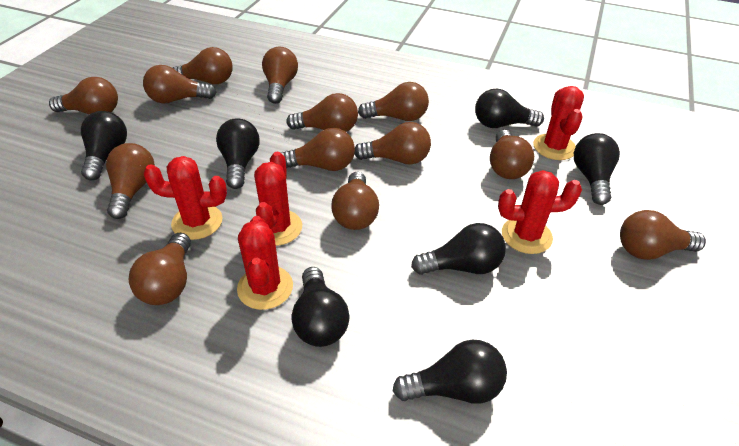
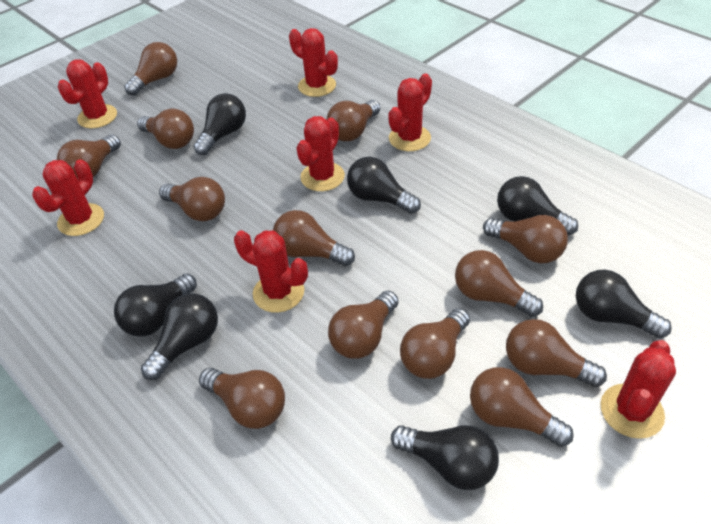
red cactus: [144,156,227,240] [237,216,293,310] [254,152,302,246] [498,170,582,254] [533,86,584,160] = 5 -> [32,159,104,236] [58,59,117,128] [234,230,308,313] [289,28,338,97] [297,116,345,191] [388,74,432,151] [600,340,676,439] = 7

